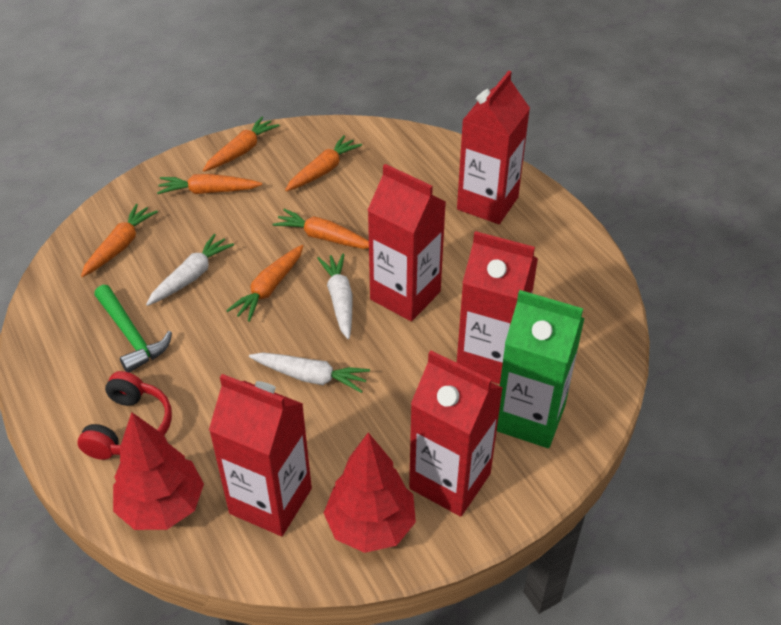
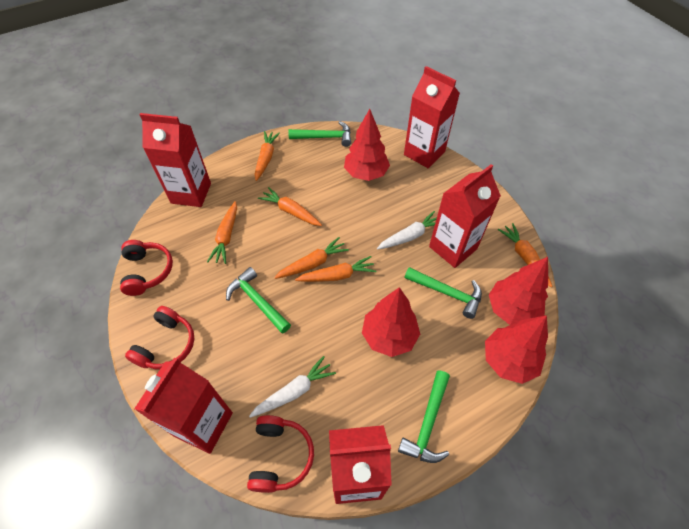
green carton: [497,290,585,448] = 1 -> none = 0
green hammer: [94,285,172,373] = 1 -> [226,267,291,334] [288,121,351,147] [398,370,450,463] [404,267,482,319] = 4
red headphones: [77,371,172,460] = 1 -> [120,240,173,296] [125,306,194,370] [247,415,314,493] = 3
red tree: [113,412,204,530] [324,432,416,553] = 2 -> [344,109,390,181] [362,287,420,357] [485,315,548,384] [489,257,548,325] = 4
white carrot: [146,234,234,306] [249,352,370,393] [317,254,352,339] = 3 -> [249,356,336,418] [377,211,437,250] = 2

